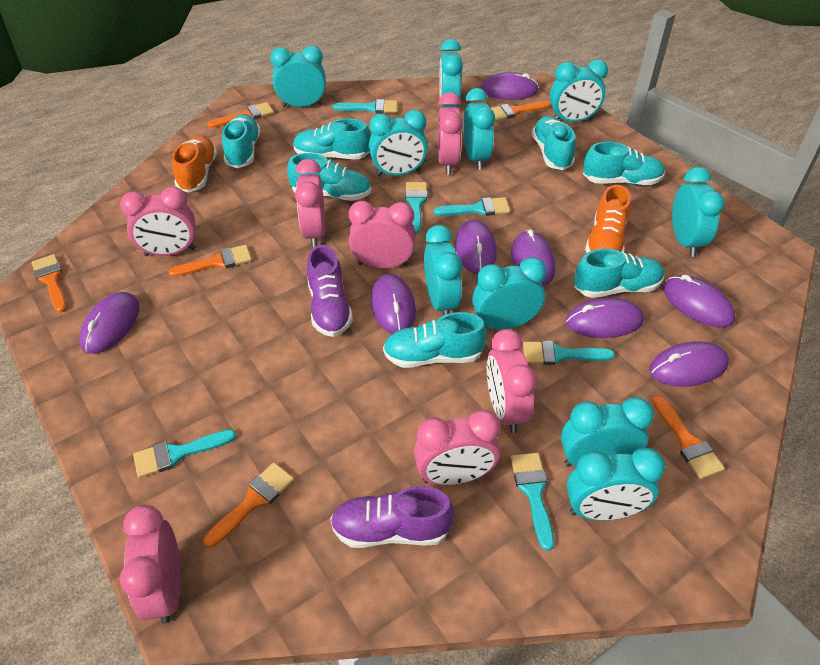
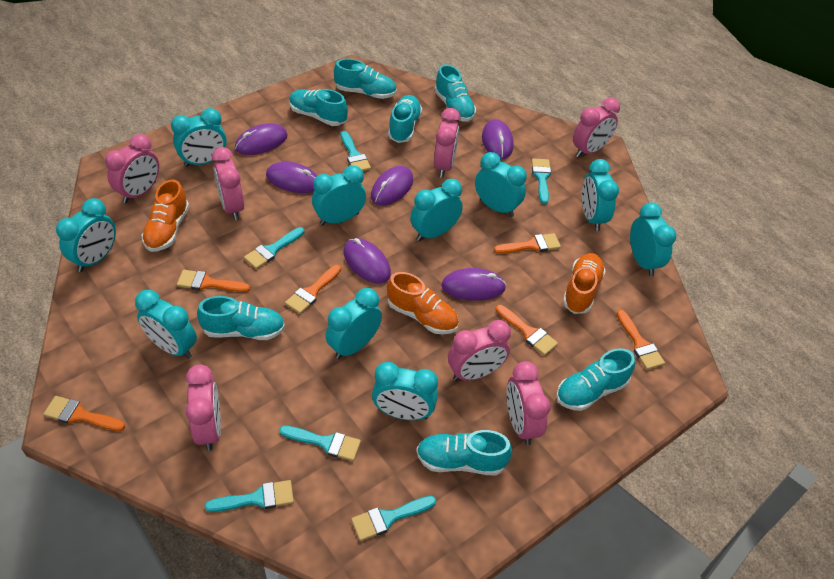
orange shoe: [172,135,217,192] [585,185,631,253] = 2 -> [141,180,189,252] [387,272,459,335] [563,253,606,314] = 3
purple mouse: [79,292,140,354] [371,274,416,334] [455,220,497,274] [481,72,539,100] [511,229,555,286] [566,298,644,338] [649,341,729,387] [663,275,735,328] = 8 -> [235,123,288,155] [266,162,318,193] [344,238,391,283] [371,166,413,205] [441,268,506,301] [482,119,513,160] = 6
purple shoe: [307,245,353,337] [330,486,455,548] = 2 -> none = 0

